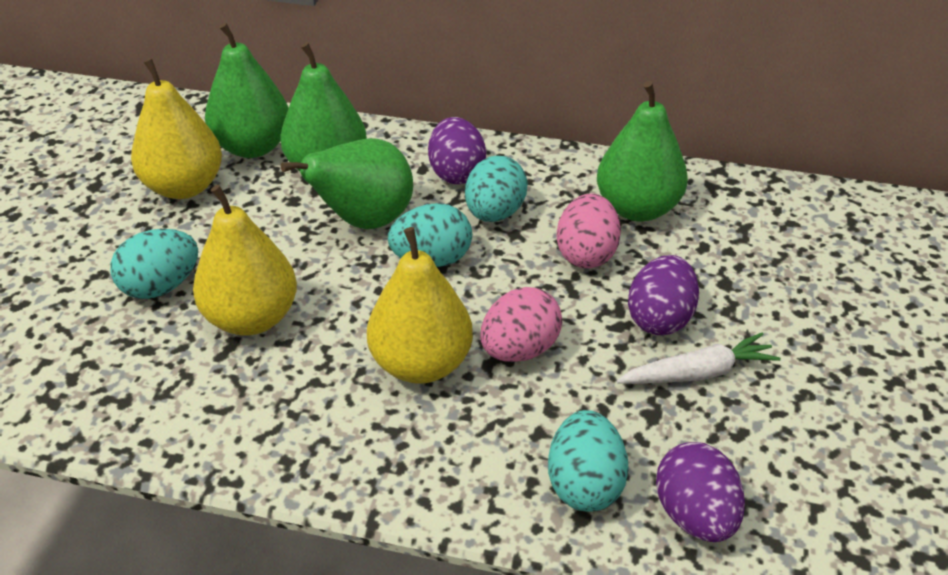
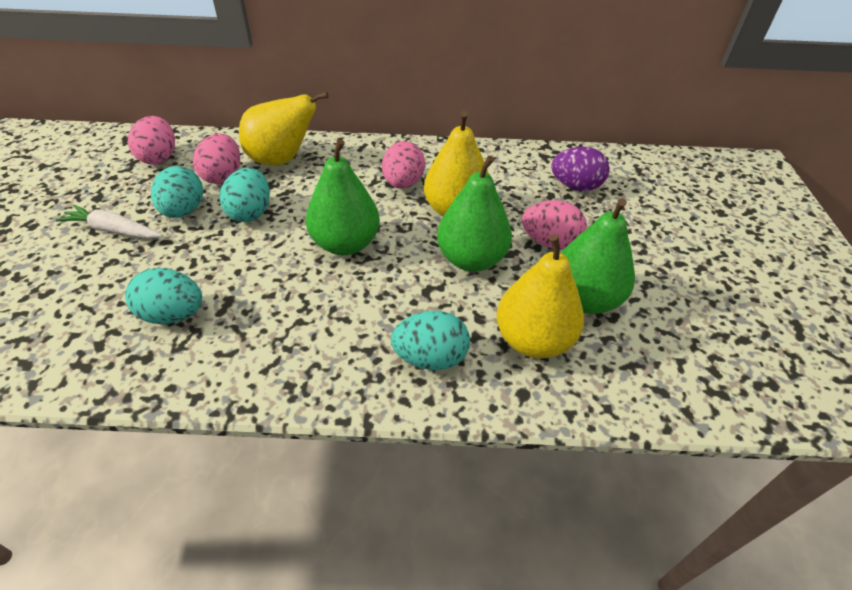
green pear: [205,23,289,158] [280,42,367,171] [281,138,413,229] [597,81,688,221] = 4 -> [306,139,380,255] [437,155,512,272] [561,198,635,314] = 3
pink egg: [480,287,562,362] [556,194,621,268] = 2 -> [128,116,175,165] [193,133,240,184] [382,141,425,189] [522,200,587,249] = 4
purple egg: [428,117,486,184] [628,255,699,335] [656,442,745,542] = 3 -> [551,147,610,191] = 1

